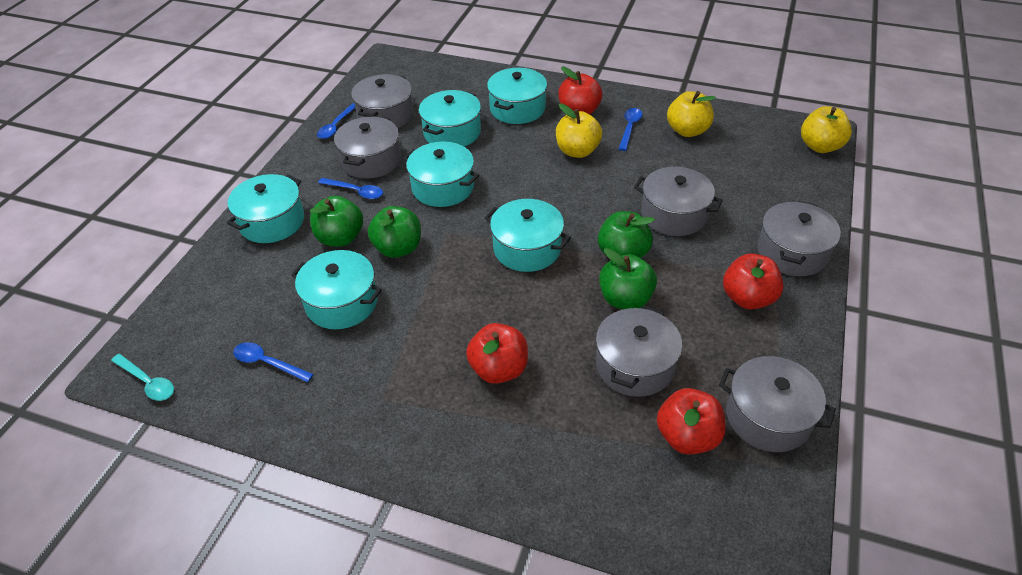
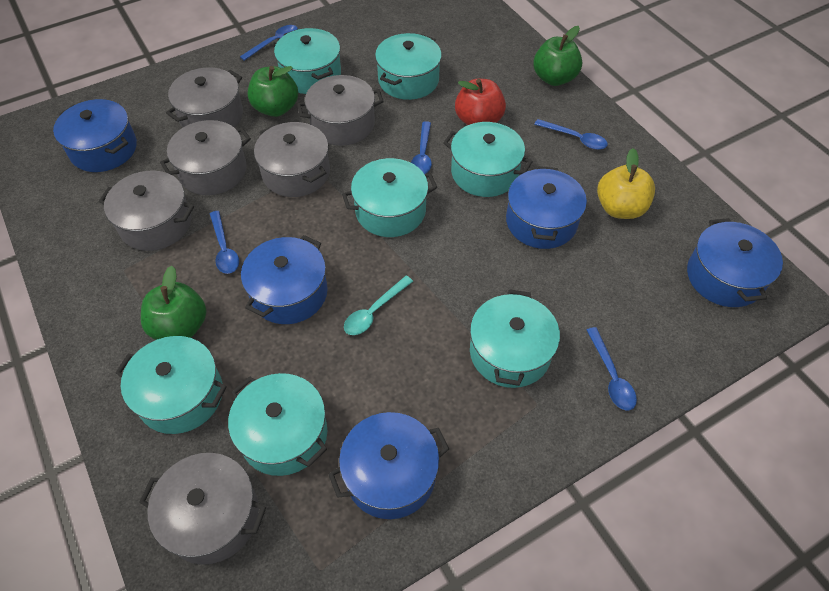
blue pot: none = 0 -> [53,99,137,172] [241,235,328,324] [328,412,449,519] [506,166,587,249] [687,218,783,307] = 5
blue spoon: [233,342,314,382] [317,103,355,139] [318,178,383,199] [619,108,642,151] = 4 -> [210,211,239,274] [240,25,298,61] [411,121,432,174] [534,119,608,150] [587,327,637,410] = 5
green apple: [310,196,363,246] [368,206,421,258] [598,211,655,258] [599,248,657,309] = 4 -> [141,266,206,340] [248,66,298,117] [533,26,582,86] = 3
red apple: [466,323,528,384] [558,66,602,115] [657,388,726,455] [723,254,784,310] = 4 -> [455,79,506,125] = 1
turquoise pot: [227,174,304,243] [291,250,382,329] [403,142,479,207] [419,90,481,147] [485,199,571,272] [487,68,547,124] = 6 -> [116,336,227,434] [228,373,327,476] [274,28,341,94] [342,158,437,237] [375,33,442,100] [443,122,533,197] [470,289,560,388] = 7
yellow apple: [556,104,602,158] [667,91,716,137] [801,106,852,153] = 3 -> [597,148,655,219] = 1

